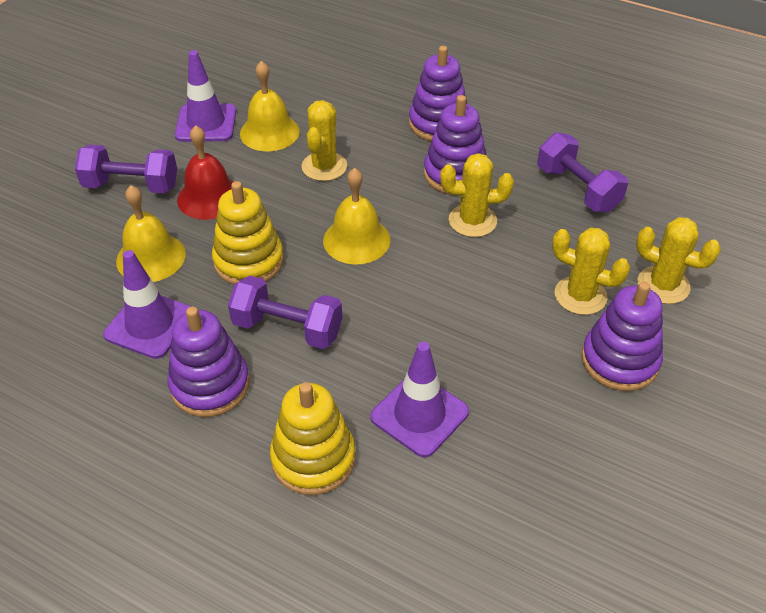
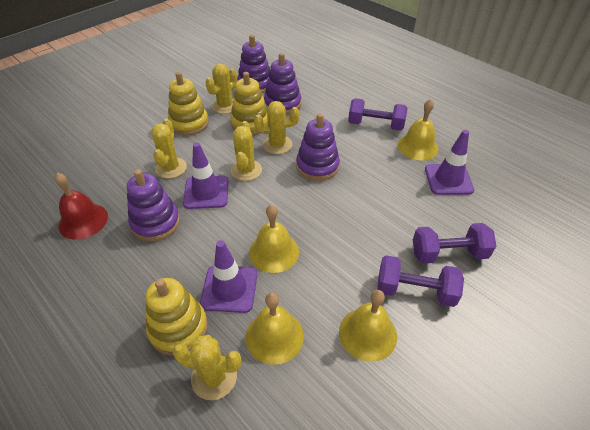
yellow bell: [116,185,186,282] [240,61,300,151] [323,168,390,265] = 3 -> [246,292,304,365] [249,205,299,273] [339,290,397,362] [398,99,439,160] = 4
yellow cactus: [302,100,347,181] [440,153,514,237] [552,228,630,315] [636,217,721,304] = 4 -> [152,119,187,179] [173,335,242,400] [205,64,237,114] [231,121,262,181] [254,101,299,154] = 5
yellow stacking toy: [212,181,284,285] [270,382,356,495] = 2 -> [146,278,208,356] [168,72,209,135] [230,72,268,135] = 3

